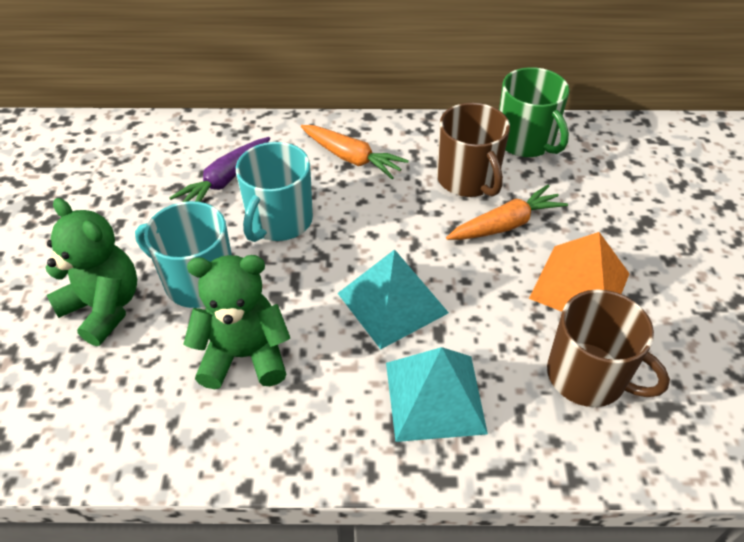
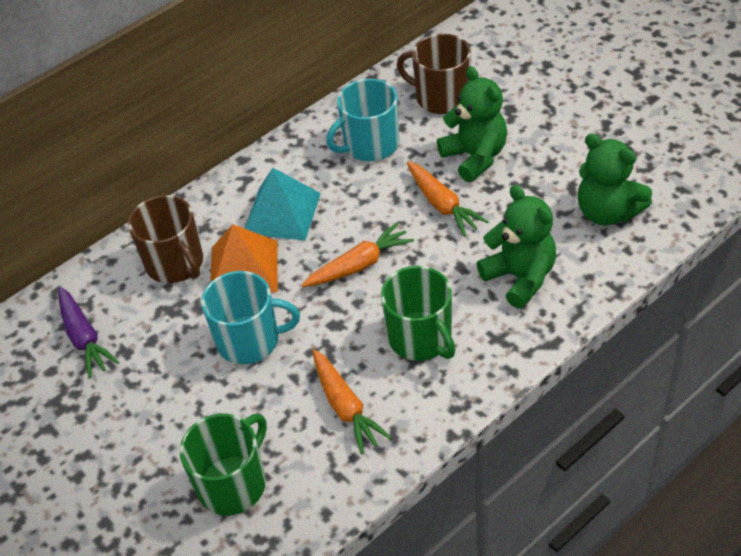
green mug: [499,67,569,157] = 1 -> [179,414,267,515] [381,266,456,361] = 2
green teddy bear: [46,198,137,346] [183,255,290,389] = 2 -> [437,66,507,182] [477,185,556,309] [578,133,652,226] = 3
orange carrot: [301,125,409,179] [446,185,568,240] = 2 -> [302,222,414,287] [313,349,392,455] [407,161,489,236] = 3
turquoise pyramid: [338,249,449,349] [386,347,488,442] = 2 -> [244,168,321,241] = 1

